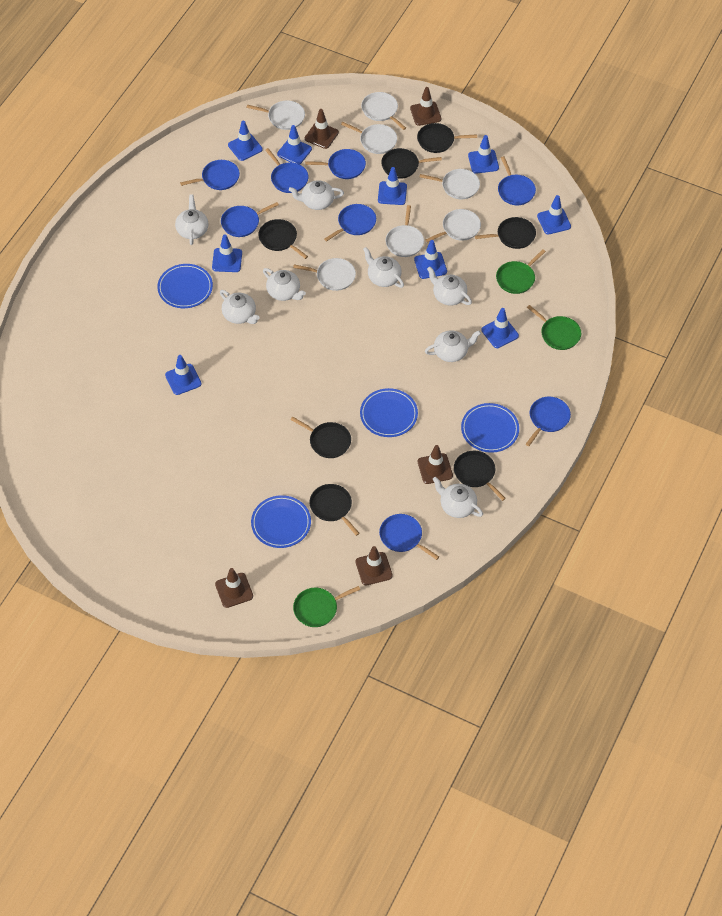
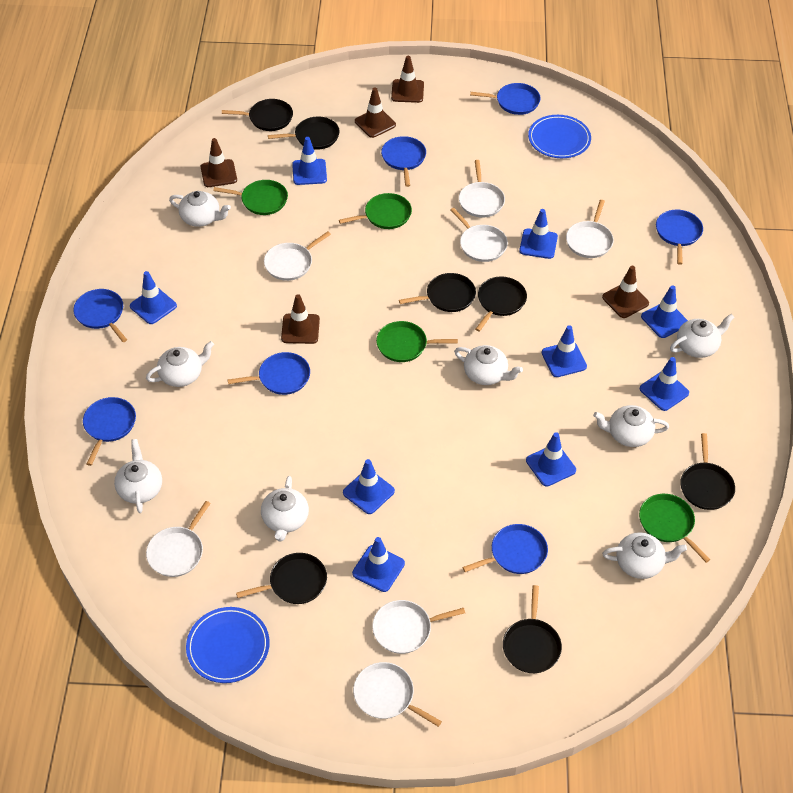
blue pan: [180,160,240,190] [221,202,279,237] [265,148,309,193] [305,149,366,179] [324,204,376,242] [379,514,439,560] [498,156,536,205] [526,397,571,446] = 8 -> [73,289,127,342] [83,397,136,466] [228,352,310,395] [381,136,426,187] [462,524,548,574] [470,83,541,115] [656,210,703,265] = 7
blue plate: [157,264,213,308] [251,495,311,548] [360,388,418,437] [461,403,519,453] = 4 -> [186,607,269,683] [528,115,591,158] = 2
green pan: [293,586,360,627] [496,249,546,294] [527,305,581,350] = 3 -> [213,180,288,215] [339,193,412,229] [376,321,458,362] [639,494,710,563] = 4

